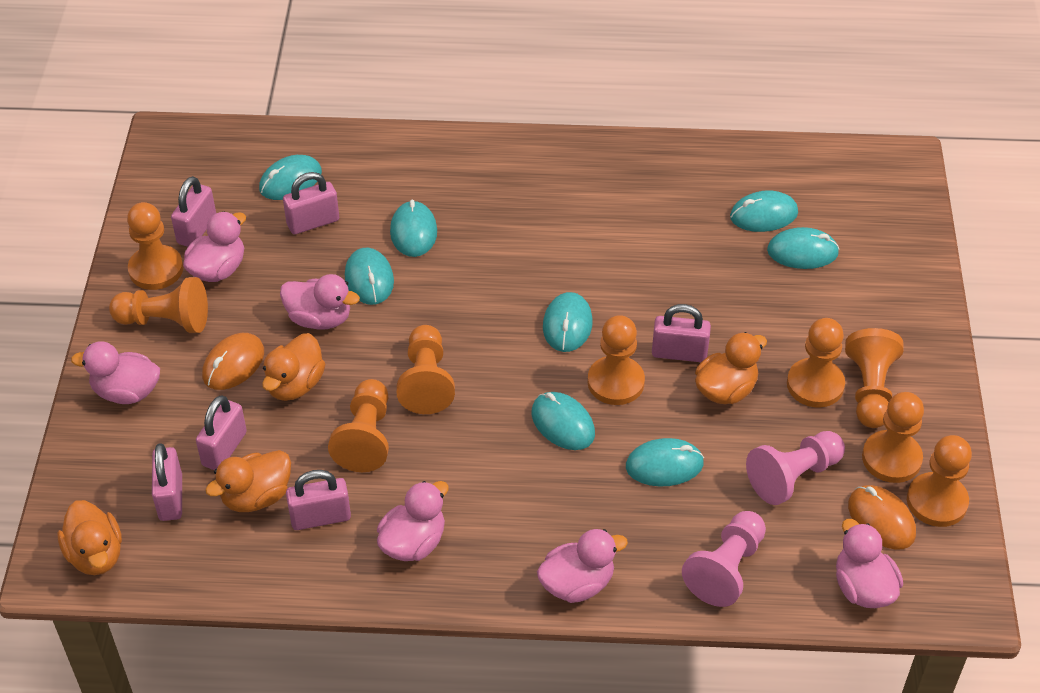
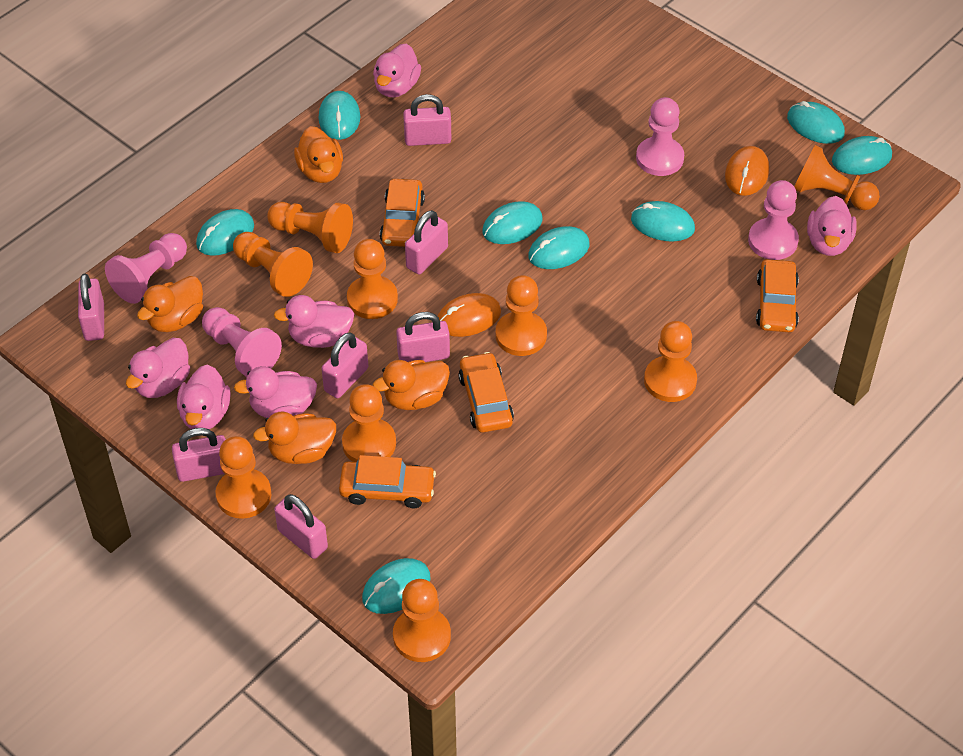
orange car: none = 0 -> [339,455,436,508] [380,179,425,247] [458,352,514,432] [756,259,799,332] = 4
pink padlock: [152,443,182,521] [171,176,216,247] [196,395,247,470] [283,172,339,234] [286,470,351,530] [652,304,711,362] = 6 -> [78,273,104,341] [172,428,226,482] [274,494,328,559] [321,332,368,398] [396,312,450,362] [403,94,451,146] [405,210,448,274] = 7
pink pawn: [682,511,766,607] [746,431,845,505] = 2 -> [105,233,187,304] [202,307,282,377] [636,97,684,176] [748,180,799,260] = 4

